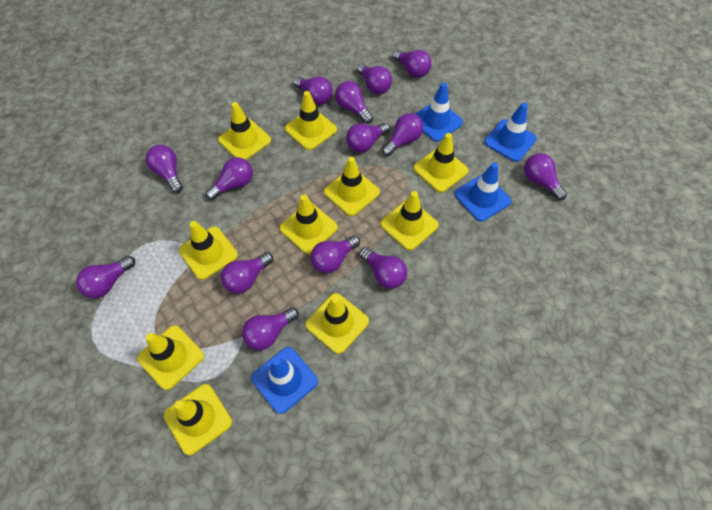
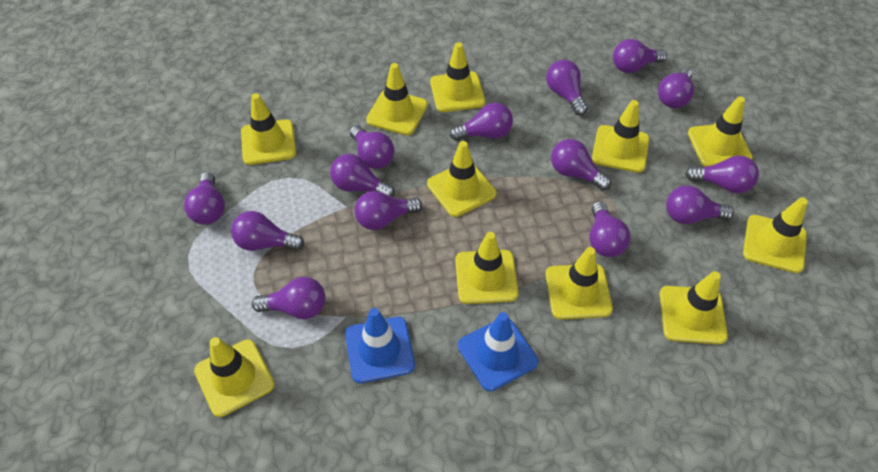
blue traffic cone: [251,347,318,414] [416,82,463,142] [455,162,511,222] [484,103,537,162] = 4 -> [345,308,415,383] [458,312,538,391] = 2
yellow traffic cone: [137,325,204,390] [163,384,232,455] [179,221,238,280] [218,102,271,160] [280,194,338,254] [285,91,337,150] [305,293,369,354] [324,157,380,216] [380,191,438,250] [414,133,468,192] = 10 -> [194,337,275,417] [241,93,296,165] [366,63,428,135] [427,141,496,217] [430,42,485,112] [455,232,519,304] [545,247,613,319] [592,100,649,173] [660,271,728,344] [688,96,753,166] [743,197,808,273] = 11

